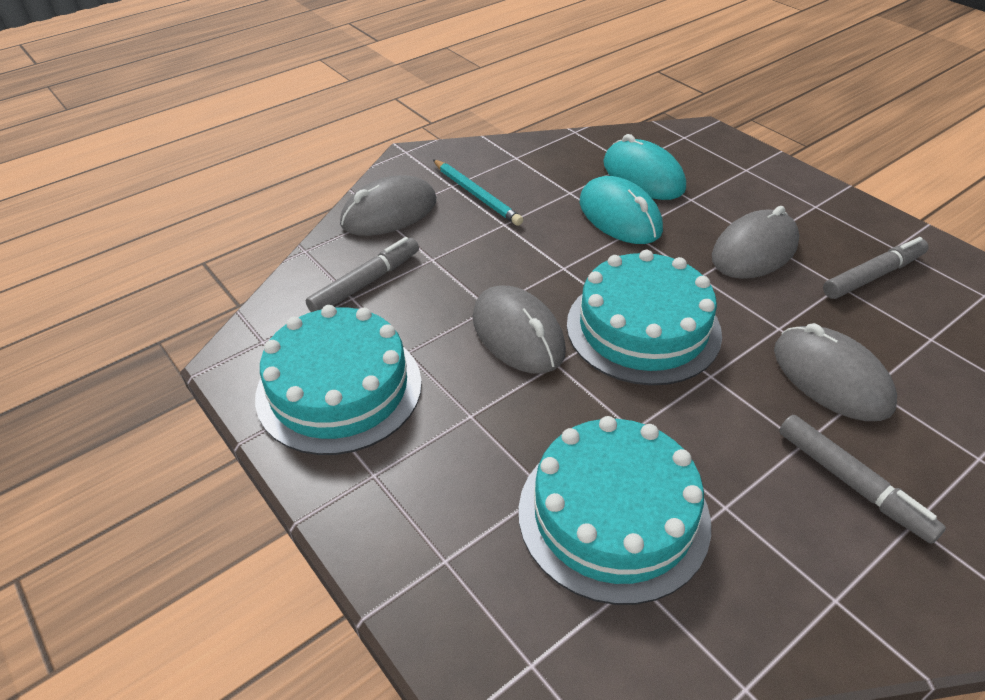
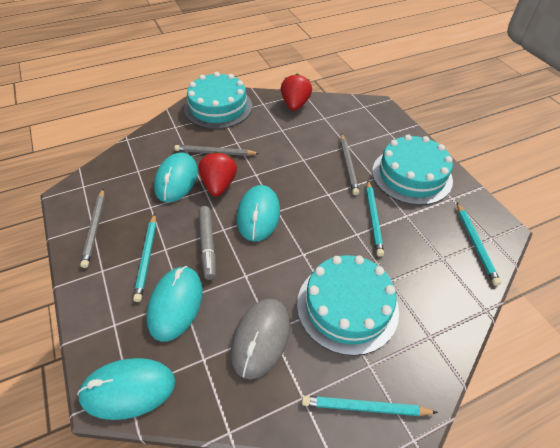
grey marker: [306,237,419,312] [779,415,946,544] [823,237,929,299] = 3 -> [199,206,216,280] = 1
grey mouse: [340,175,436,236] [473,286,566,374] [712,206,799,279] [774,323,897,421] = 4 -> [231,299,290,379] = 1
grey pencil: none = 0 -> [80,189,105,268] [175,145,260,156] [341,134,359,195] = 3
red strawberry: none = 0 -> [198,151,237,197] [281,74,312,111] = 2
turquoise mouse: [580,176,663,244] [603,134,686,200] = 2 -> [77,358,175,420] [146,266,203,342] [154,153,198,202] [237,185,280,242] = 4
turquoise pencil: [433,160,523,226] = 1 -> [133,214,156,302] [302,396,438,416] [366,180,384,257] [457,203,501,286] = 4

